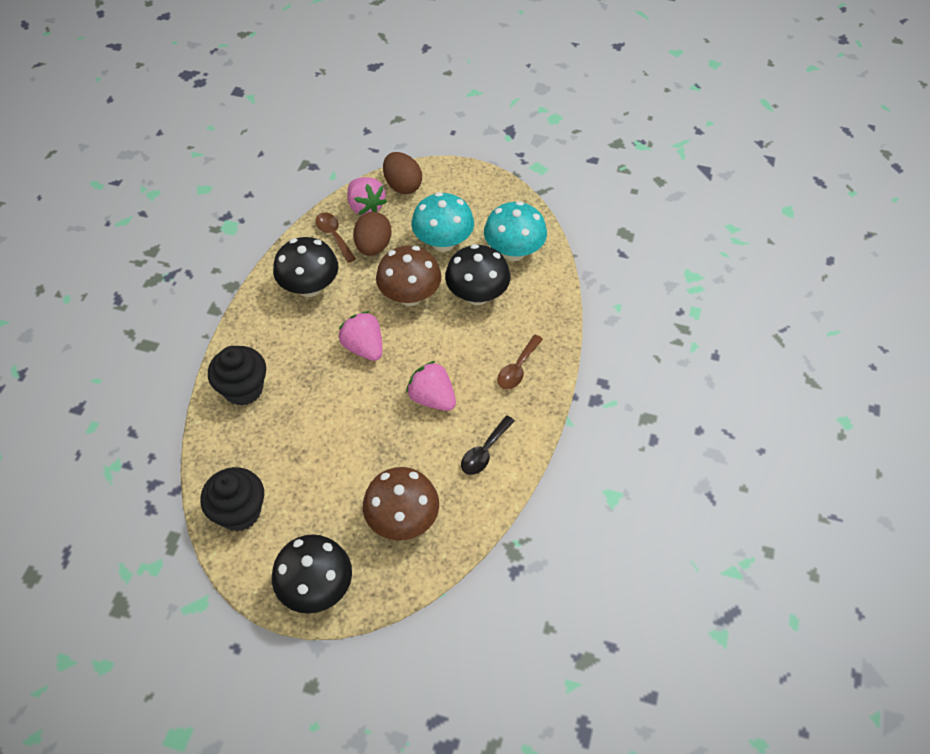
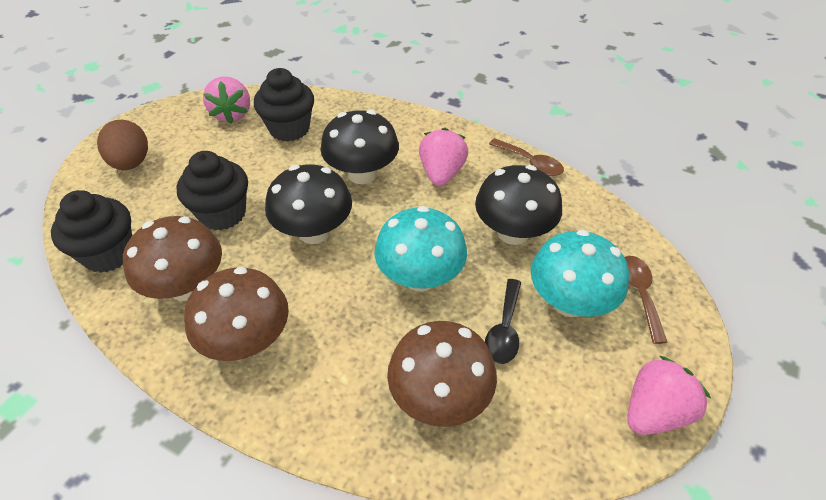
black cupcake: [200,467,264,531] [208,346,266,406] = 2 -> [51,190,132,273] [177,151,248,230] [254,68,314,141] = 3
brown egg: [353,212,392,256] [383,152,422,194] = 2 -> [97,120,148,170] = 1
brown mushroom: [363,467,439,541] [376,246,442,306] = 2 -> [123,216,222,301] [184,267,289,361] [387,321,497,427] = 3

